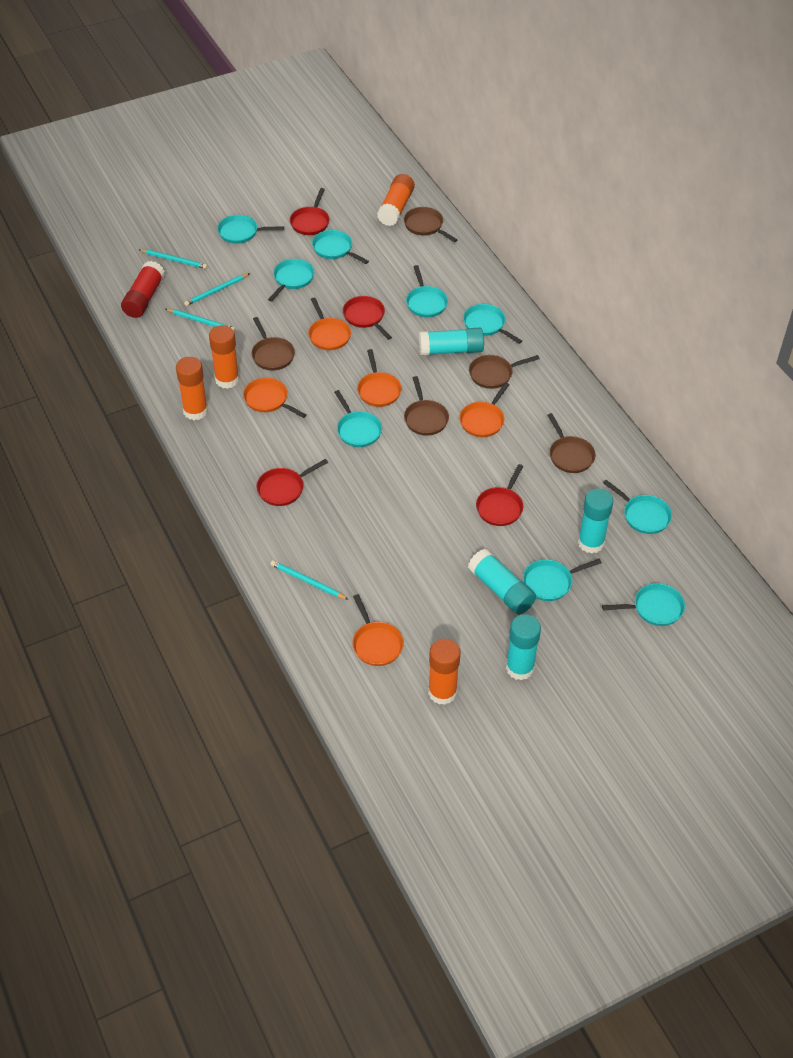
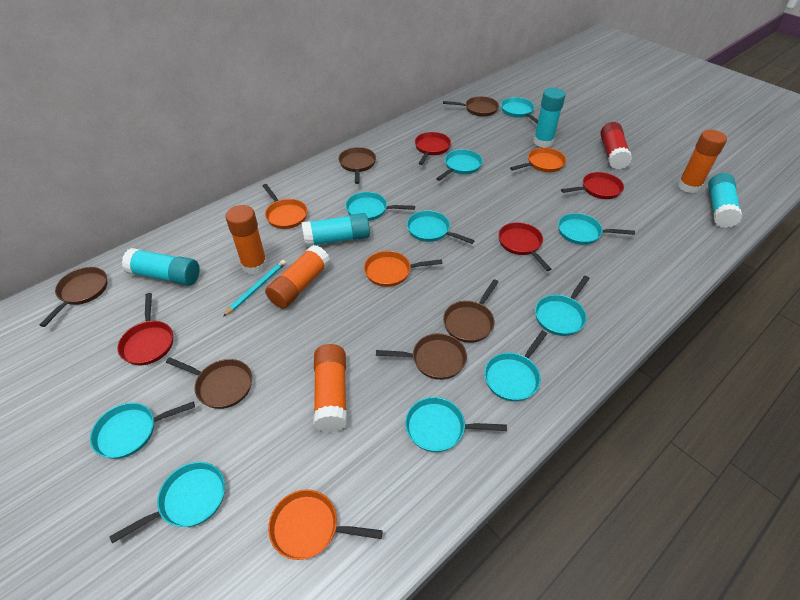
brown pan: [251,317,295,370] [404,207,457,242] [404,376,449,436] [469,355,540,389] [547,413,596,473] = 5 -> [40,267,107,327] [166,357,252,409] [338,147,376,184] [376,333,467,380] [443,96,499,117] [443,280,498,343] = 6
orange pan: [243,378,306,418] [308,298,351,350] [352,594,404,666] [357,349,402,407] [459,382,510,437] = 5 -> [263,184,308,229] [268,489,383,560] [364,251,443,287] [510,148,566,172] = 4
turquoise pan: [217,215,284,244] [268,259,314,302] [312,230,369,264] [334,390,382,447] [406,265,448,317] [463,304,522,344] [523,559,602,601] [602,583,685,626] [603,480,672,534] = 9 -> [90,401,195,459] [109,462,225,543] [345,192,415,221] [405,397,507,452] [407,210,475,244] [436,149,483,181] [484,331,547,402] [501,97,538,123] [535,276,590,336] [558,213,635,245] = 10
turquoise pencil: [138,249,207,269] [166,309,235,332] [184,273,250,306] [270,560,349,600] = 4 -> [223,260,286,317] = 1

